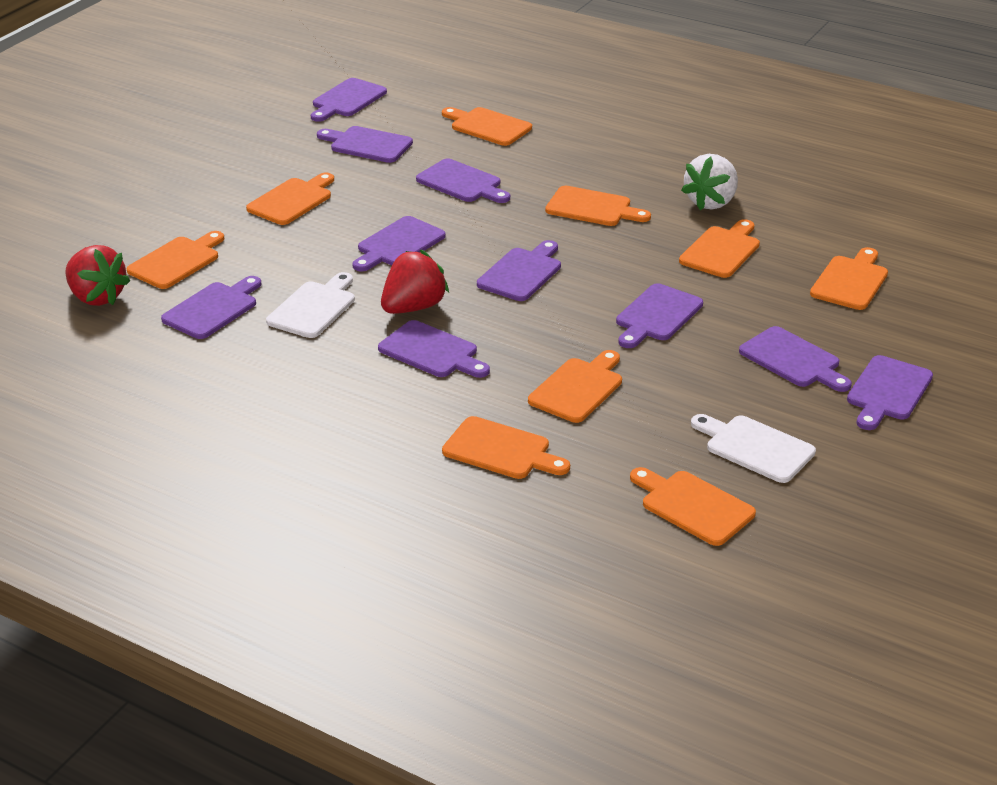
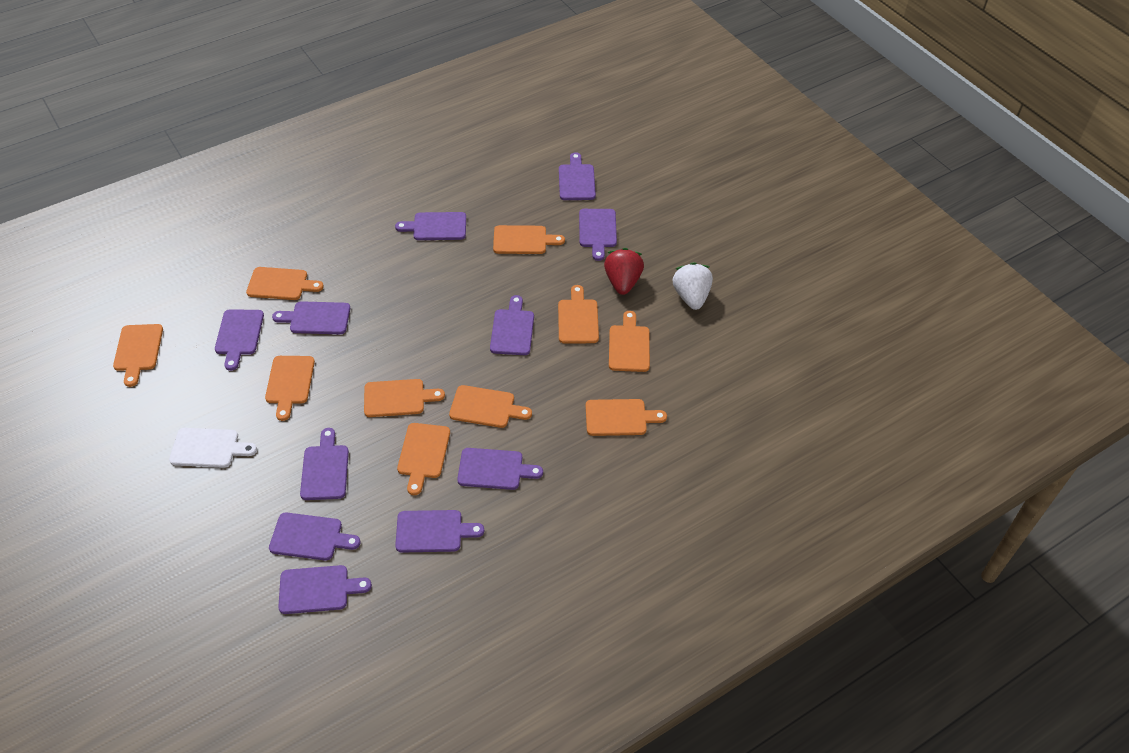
orange cutting board: [126,231,224,289] [246,173,334,225] [442,107,532,146] [442,416,570,479] [528,350,622,423] [545,186,651,226] [630,467,756,546] [679,219,760,278] [810,247,888,310] = 9 -> [113,324,163,387] [246,267,324,300] [265,356,315,421] [364,379,445,417] [397,423,450,495] [449,385,532,428] [493,225,565,254] [558,285,599,343] [586,399,667,436] [609,311,650,372] = 10
purple cutting board: [161,276,262,339] [311,78,387,122] [317,126,413,163] [352,216,446,272] [378,320,490,378] [416,158,510,203] [477,240,561,301] [616,283,703,348] [739,326,852,392] [847,355,933,430] = 10 -> [215,309,264,371] [269,512,360,561] [272,301,350,334] [278,565,372,614] [300,428,349,500] [395,212,466,240] [395,510,484,552] [457,448,543,490] [490,295,534,355] [559,152,596,200] [579,209,617,261] = 11
red strawberry: [65,245,130,306] [381,250,449,314] = 2 -> [604,248,644,295] = 1
white cutting board: [266,272,355,338] [691,414,816,483] = 2 -> [169,428,257,468] = 1

